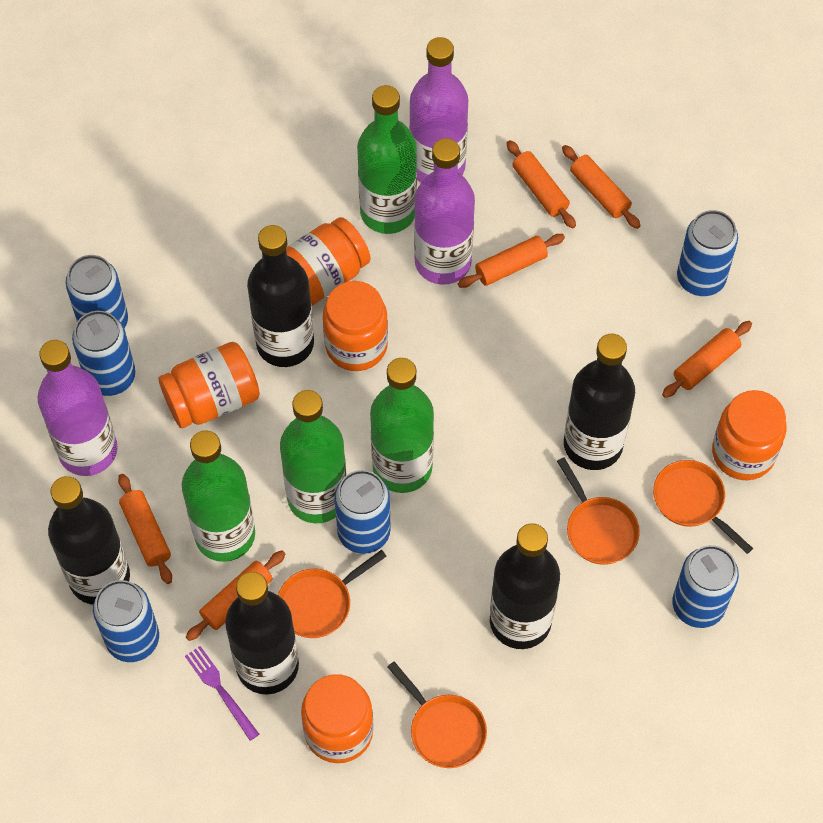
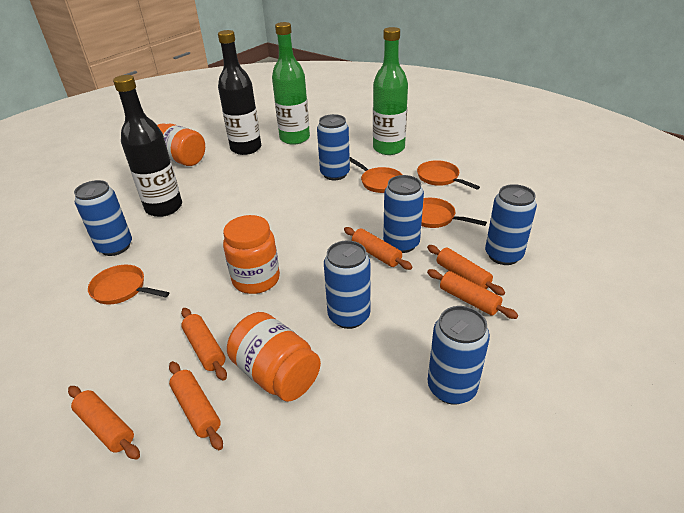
black bottle: [48,476,130,604] [225,572,299,695] [247,225,314,367] [490,523,560,649] [564,334,635,470] = 5 -> [113,75,182,217] [218,30,261,155] = 2
green bottle: [182,430,255,562] [280,390,347,523] [357,85,417,234] [370,358,434,493] = 4 -> [272,22,310,145] [373,27,408,155] = 2
orange jar: [159,342,260,428] [286,217,371,306] [301,674,374,763] [323,281,388,371] [712,390,787,480] = 5 -> [157,123,205,166] [223,215,280,294] [227,312,321,401] = 3
purple bottle: [37,340,118,476] [409,37,468,183] [414,138,475,285] = 3 -> none = 0
purple fork: [185,646,259,741] = 1 -> none = 0

